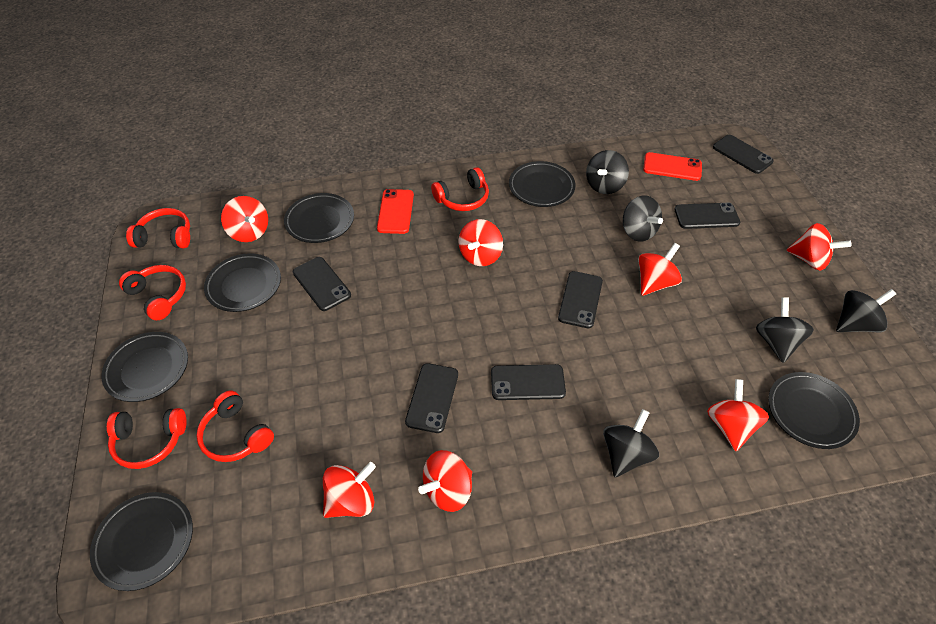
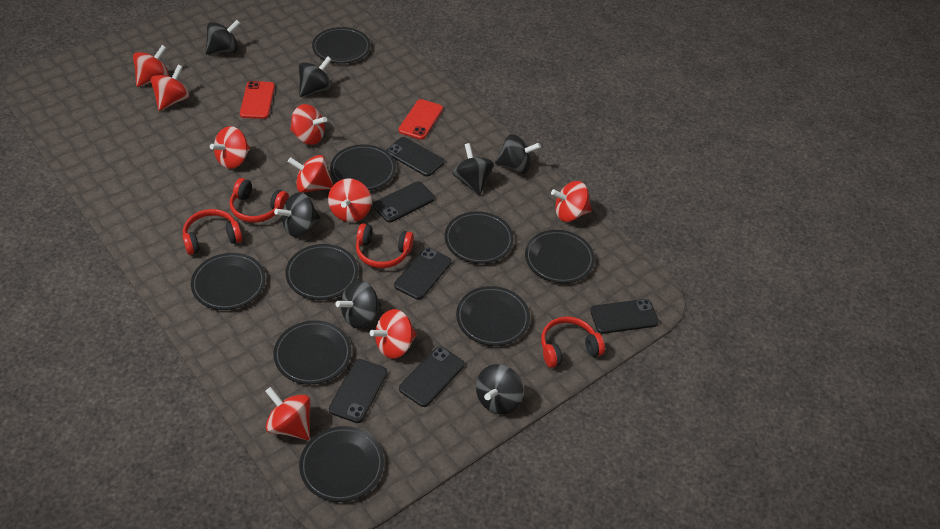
black plate: [90,492,193,591] [102,332,188,402] [204,253,281,312] [284,193,354,243] [509,161,575,207] [768,372,860,449] = 6 -> [191,253,266,310] [273,320,352,384] [285,244,358,300] [299,426,384,502] [312,27,370,64] [330,144,396,190] [445,211,514,264] [456,286,530,346] [525,230,595,283] = 9
black spinning top: [586,150,629,194] [603,409,659,477] [623,195,663,242] [756,297,814,363] [836,289,896,332] = 5 -> [205,20,240,55] [274,192,320,237] [299,56,332,97] [335,280,381,329] [453,143,494,195] [476,364,524,415] [495,134,541,174] = 7
red headphones: [107,408,187,469] [119,265,186,320] [126,208,190,248] [196,390,274,462] [431,167,489,211] = 5 -> [182,209,242,255] [229,178,289,223] [356,223,414,268] [541,317,605,368] = 4
red spinning top: [221,196,268,242] [323,462,376,518] [418,450,472,512] [459,219,503,266] [638,243,682,296] [707,379,769,451] [787,223,851,271] = 7 -> [133,45,169,87] [151,65,189,111] [210,126,250,169] [265,387,310,440] [288,155,333,193] [290,104,327,145] [328,178,371,222] [370,309,417,359] [551,181,592,222] = 9

